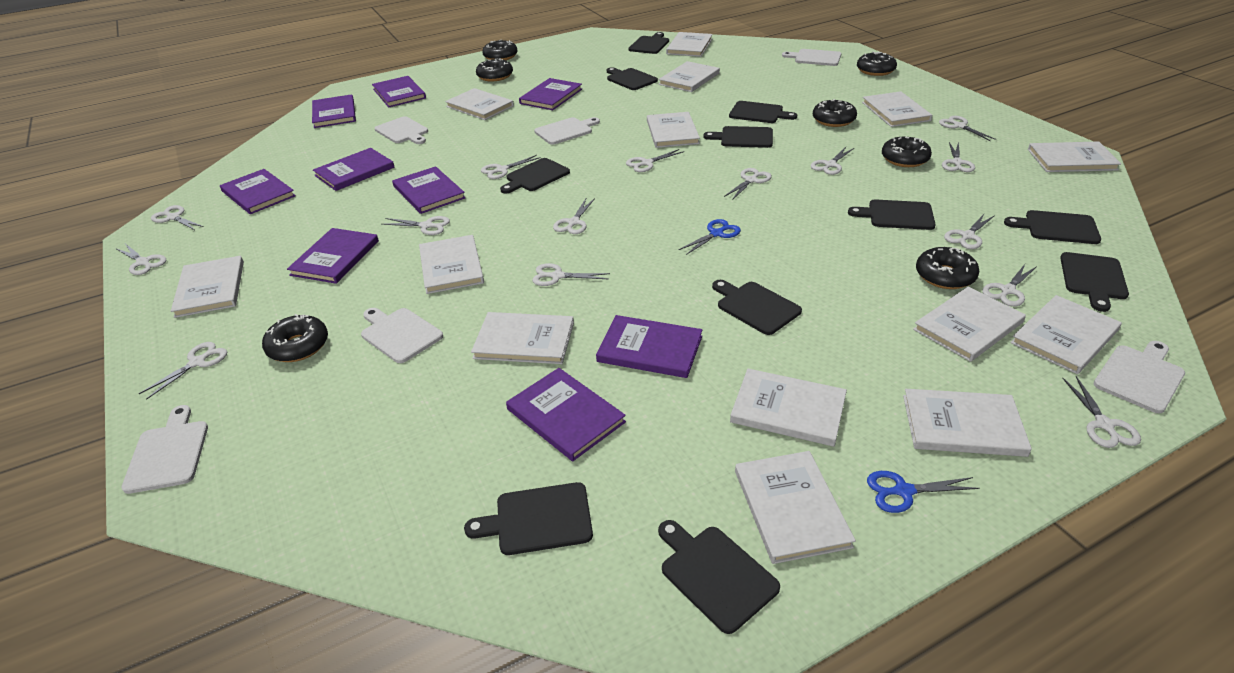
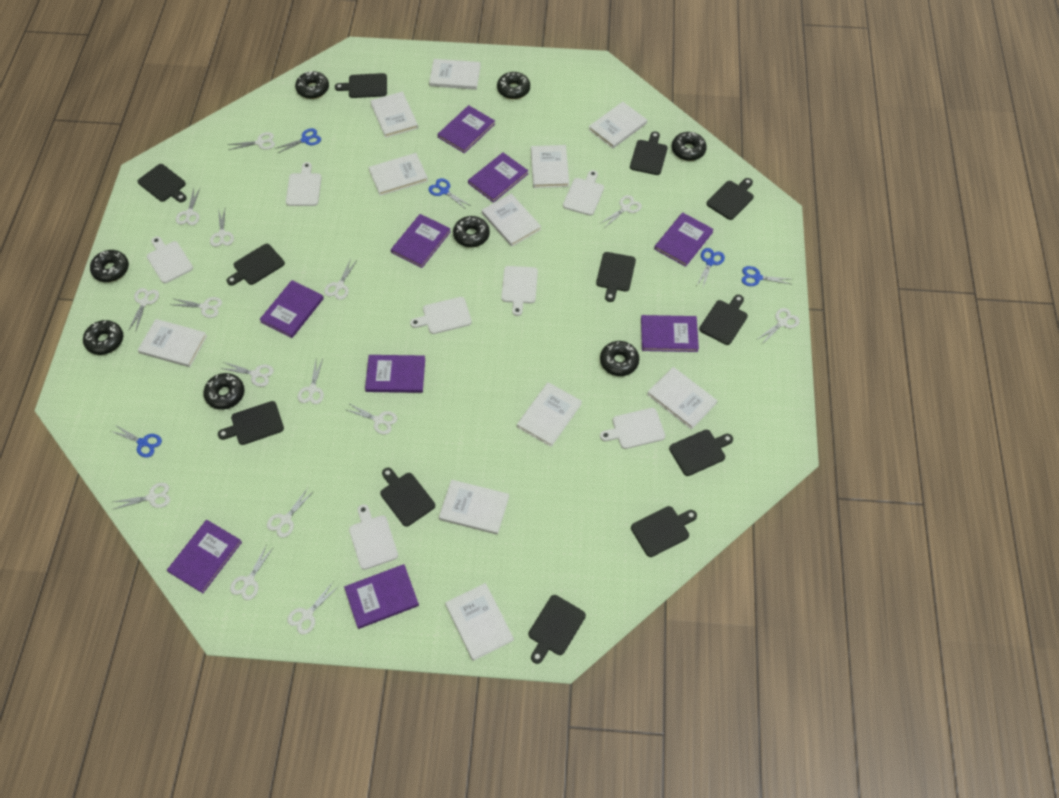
black cutting board: [464,482,593,555] [500,158,570,194] [607,67,658,90] [628,32,669,54] [658,520,780,634] [703,126,773,148] [712,280,802,335] [729,101,797,123] [848,199,936,230] [1004,210,1101,244] [1060,252,1129,312] = 11 -> [138,164,187,202] [218,401,284,445] [227,244,285,286] [335,73,387,98] [380,468,435,527] [529,595,586,664] [596,252,636,302] [630,132,668,175] [631,506,697,557] [669,430,733,476] [699,295,748,345] [707,178,754,220] = 12
black donut: [262,314,328,362] [476,58,513,82] [482,39,518,60] [813,99,857,127] [857,52,897,76] [882,137,932,167] [916,247,980,289] = 7 -> [83,320,123,355] [90,250,129,282] [203,373,245,410] [295,71,329,99] [453,216,490,247] [497,72,530,99] [600,341,639,376] [672,132,707,161] = 8
blue scissors: [679,219,741,255] [867,471,980,513] = 2 -> [111,424,162,458] [274,128,321,153] [428,178,471,209] [697,248,725,287] [742,266,790,286] = 5
white book: [171,256,244,318] [419,235,484,294] [445,88,514,120] [471,312,574,364] [647,112,700,148] [659,61,720,92] [666,32,713,57] [730,369,847,447] [735,451,856,564] [862,91,932,127] [903,389,1032,457] [913,286,1026,362] [1010,295,1122,374] [1028,141,1121,172] = 14 -> [138,319,207,367] [369,153,428,196] [370,92,418,138] [429,59,481,90] [439,480,509,535] [445,583,514,661] [482,194,541,247] [517,382,582,447] [531,145,569,188] [588,102,647,148] [647,367,717,429] = 11
white cutting board: [122,405,208,494] [361,308,443,363] [375,116,428,144] [534,117,600,145] [782,49,842,66] [1094,341,1185,413] = 6 -> [147,236,193,283] [286,162,322,206] [349,504,398,570] [410,297,472,334] [501,266,538,316] [563,170,604,216] [600,408,665,449] = 7

